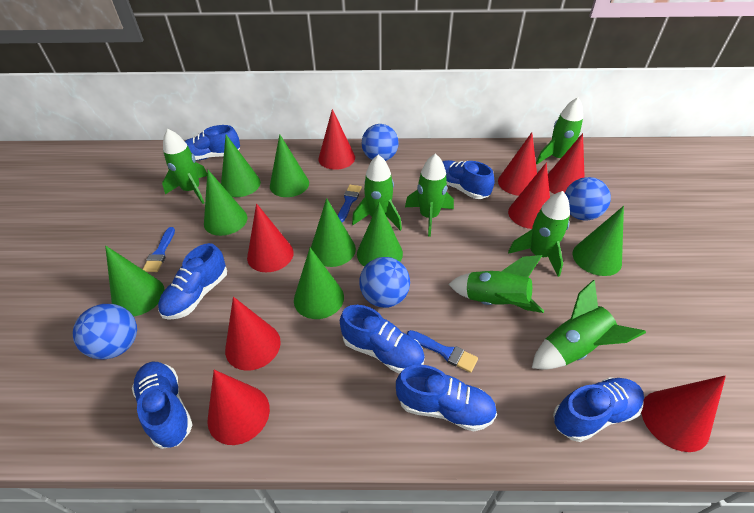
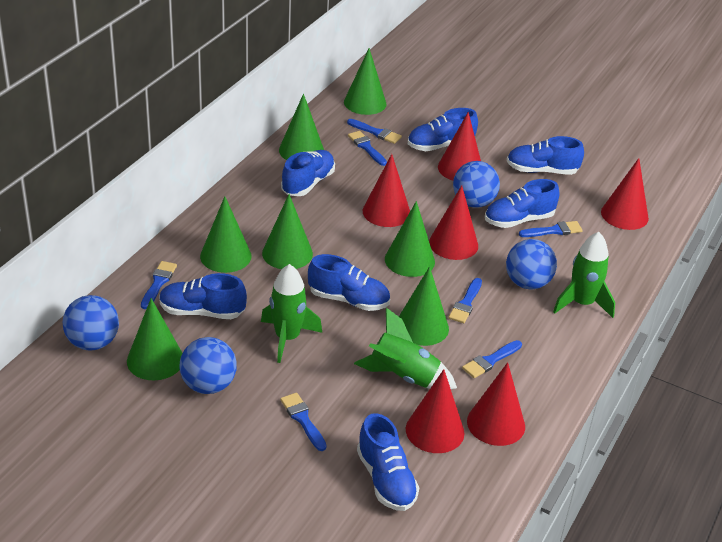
blue brush: [143,227,175,272] [338,185,362,222] [407,330,478,373] = 3 -> [141,261,177,309] [280,393,327,451] [347,119,402,144] [348,131,387,166] [449,278,482,323] [462,340,522,378] [519,221,583,237] = 7
green cone: [105,246,164,316] [204,170,247,236] [221,135,261,197] [270,134,309,197] [294,248,344,319] [311,198,356,267] [357,202,403,267] [572,206,624,276] = 8 -> [127,298,182,380] [200,196,252,273] [262,194,313,269] [279,94,324,160] [344,48,386,115] [385,201,435,277] [399,266,449,346] = 7
green rocket: [162,129,207,204] [352,155,402,231] [405,153,454,237] [449,255,544,313] [508,191,570,277] [532,280,646,370] [536,97,583,164] = 7 -> [261,264,322,363] [354,308,457,389] [553,232,615,318] = 3
red cone: [207,370,270,445] [225,297,281,371] [247,203,294,272] [318,109,355,170] [498,132,537,196] [508,162,550,229] [548,133,585,194] [641,376,726,452] = 8 -> [363,154,410,227] [406,369,464,453] [429,185,478,260] [438,112,481,181] [467,362,525,446] [601,158,649,230] = 6

